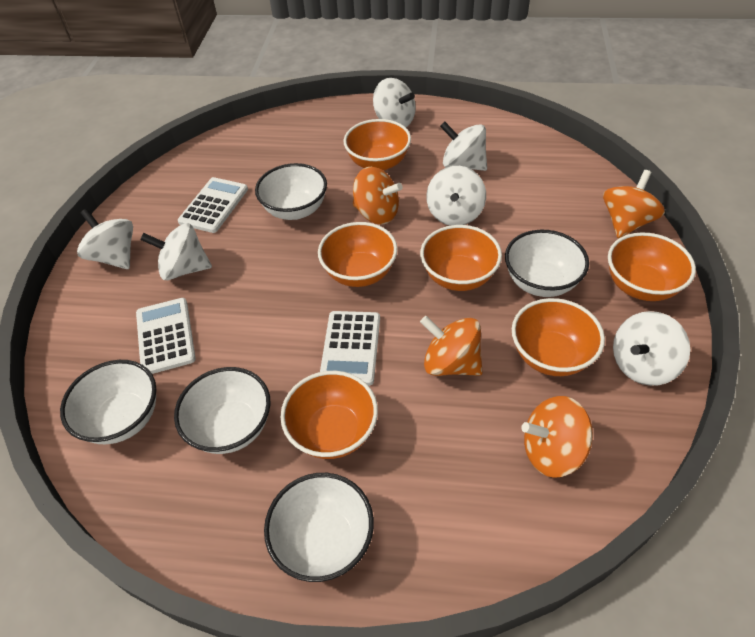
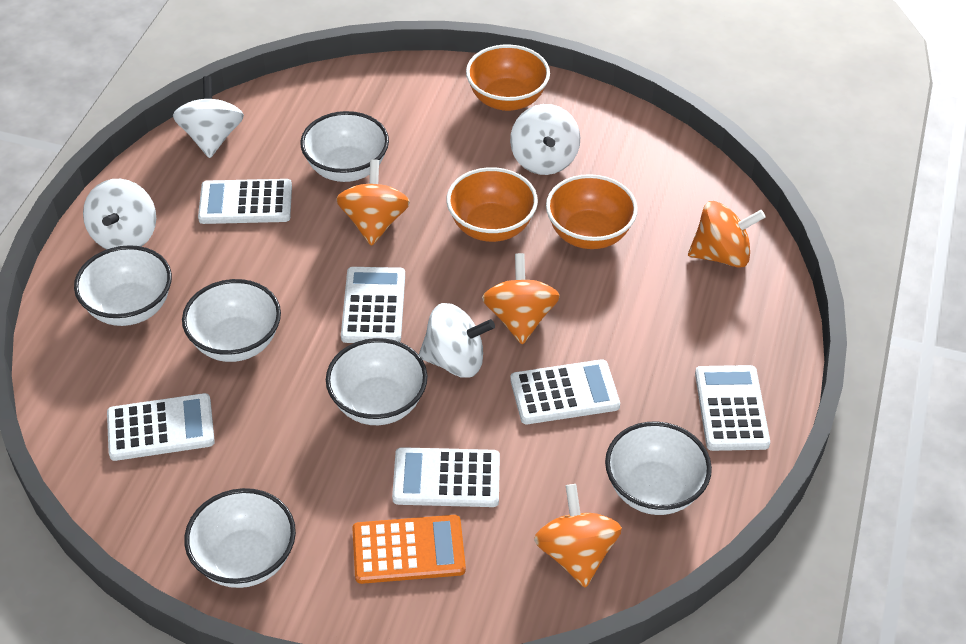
orange bowl: [280,371,378,459] [318,222,398,287] [344,119,411,171] [420,225,502,291] [512,298,605,376] [608,232,696,301] = 6 -> [446,167,538,242] [466,44,550,111] [546,174,638,249] = 3
orange calculator: none = 0 -> [352,515,466,584] = 1
white bowl: [60,360,156,444] [174,367,271,454] [255,163,327,220] [264,473,374,582] [505,230,589,297] = 5 -> [74,245,172,326] [182,279,281,362] [184,488,296,588] [300,111,389,182] [326,338,427,425] [605,421,712,515] = 6
white calculator: [136,298,196,374] [178,177,248,233] [320,311,380,386] = 3 -> [107,393,215,461] [198,179,292,224] [341,267,405,343] [392,447,500,507] [510,359,620,424] [695,365,770,451] = 6
white spinning top: [77,209,133,269] [140,223,212,280] [373,78,416,127] [426,166,486,226] [440,122,487,171] [613,311,690,386] = 6 -> [83,179,156,249] [173,76,244,158] [419,303,495,378] [510,104,580,175] = 4

